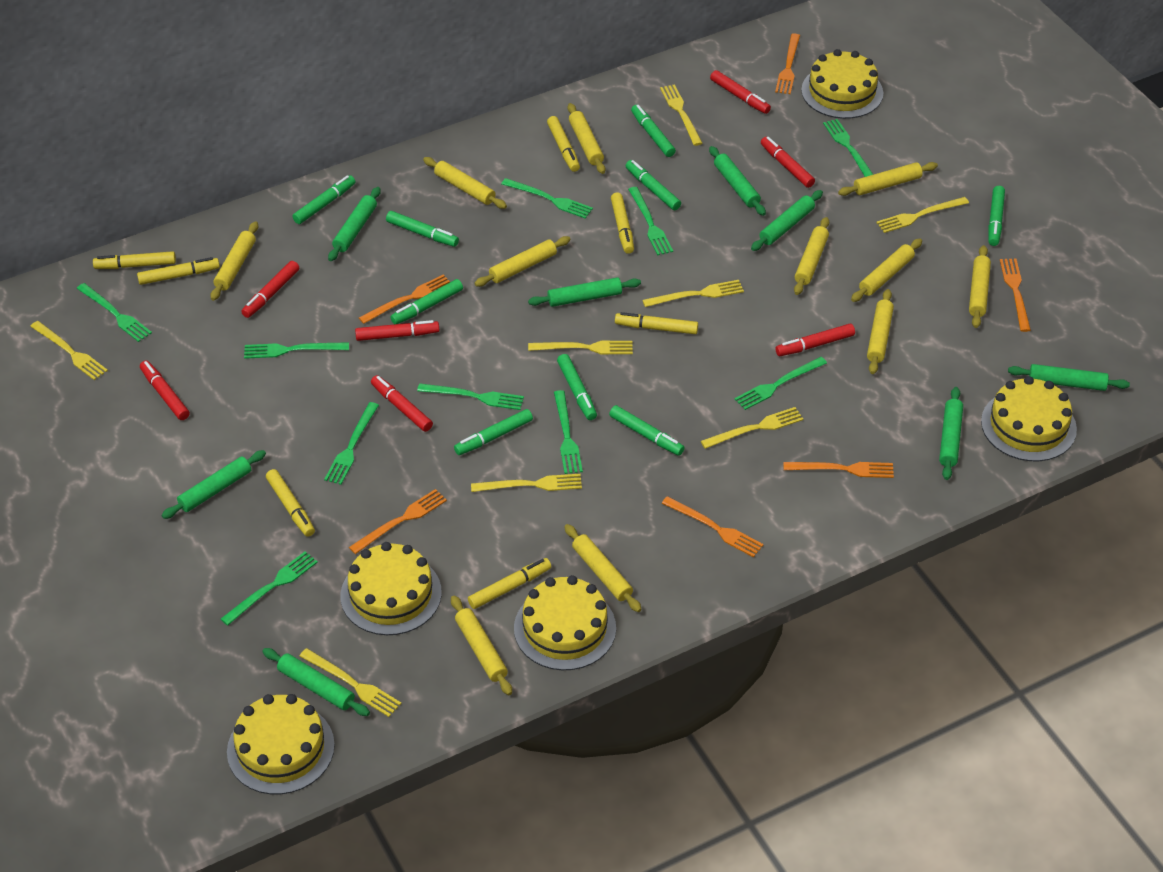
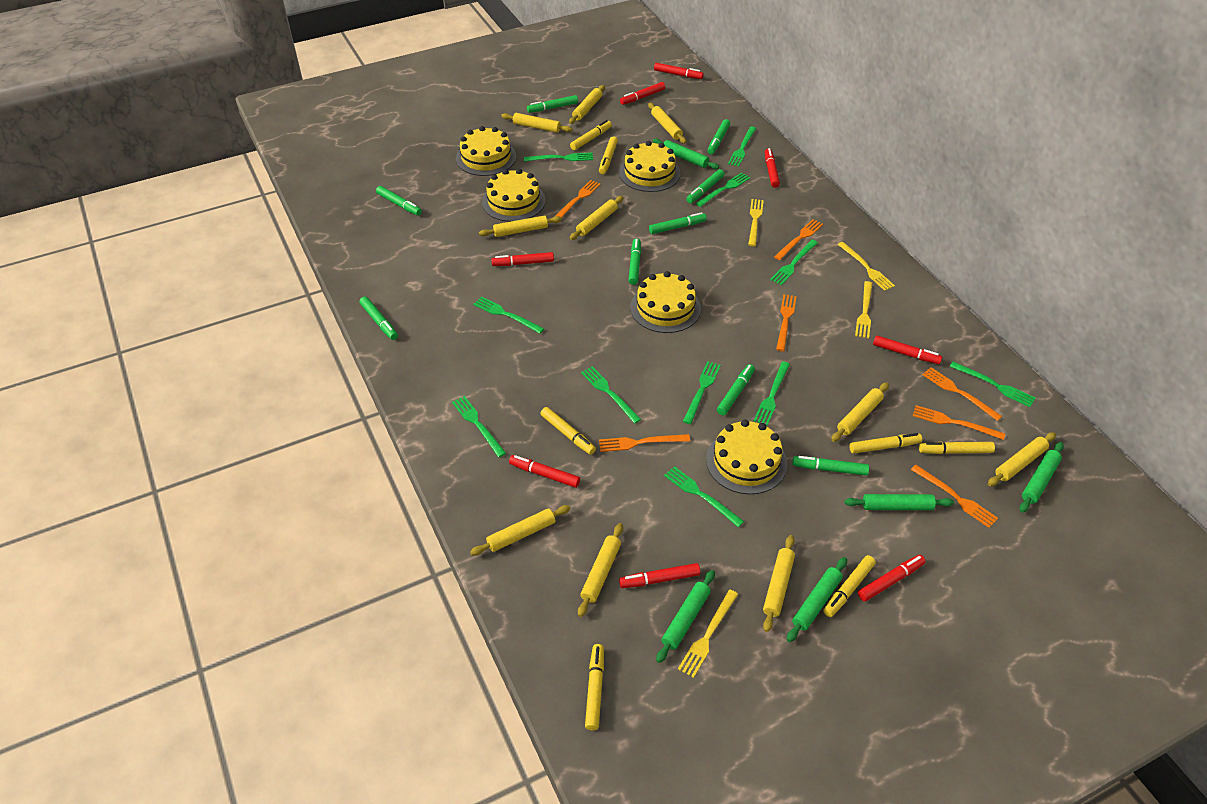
green fork: [77,283,152,342] [221,551,318,626] [244,342,349,359] [324,402,379,485] [417,383,524,410] [501,178,593,219] [554,390,583,474] [628,187,673,255] [735,357,827,410] [823,119,873,177] = 10 -> [452,396,506,457] [473,296,544,334] [524,153,593,162] [581,366,641,424] [664,466,744,527] [683,361,721,424] [696,173,751,207] [728,127,757,167] [754,362,790,426] [770,240,818,285] [949,362,1035,407] = 11
green rolling pin: [162,450,266,519] [262,648,370,716] [328,187,381,261] [528,277,641,307] [709,146,766,216] [751,190,823,251] [939,387,963,480] [1008,364,1130,391] = 8 -> [653,139,719,169] [656,570,715,663] [787,557,847,642] [844,494,954,510] [1019,442,1064,513] = 5
orange fork: [349,489,447,554] [359,275,450,324] [662,496,764,558] [775,33,800,94] [783,462,894,478] [1000,259,1031,332] = 6 -> [556,180,601,218] [599,434,690,452] [774,219,823,260] [776,294,797,351] [911,465,998,528] [913,405,1005,440] [922,367,1002,421] = 7
red marker: [140,361,190,420] [241,261,299,318] [355,320,439,341] [371,375,433,432] [710,70,771,114] [761,137,815,188] [775,324,855,356] = 7 -> [491,252,554,266] [509,455,580,488] [619,563,700,588] [620,82,665,105] [654,63,704,79] [765,148,780,188] [858,555,926,601] [873,336,942,364] = 8
yellow fork: [30,321,108,380] [300,648,401,717] [471,474,582,492] [528,341,633,354] [642,280,744,307] [660,84,702,146] [701,407,803,449] [876,197,969,233] = 8 -> [678,590,738,678] [748,199,764,246] [837,242,895,291] [855,281,873,338] = 4
yellow rolling pin: [210,221,258,301] [423,157,507,209] [451,596,512,695] [474,236,571,287] [564,524,641,612] [568,103,606,174] [794,217,829,295] [838,162,938,196] [851,239,922,302] [867,289,894,374] [969,245,991,328] = 11 -> [470,505,571,556] [479,215,562,237] [501,113,572,133] [569,85,605,124] [570,196,624,240] [578,523,623,617] [648,103,686,144] [763,535,795,632] [831,382,889,442] [988,432,1056,486] = 10

